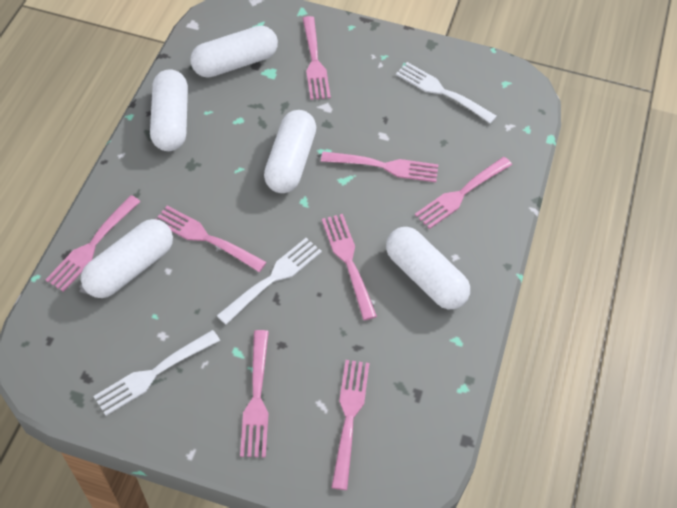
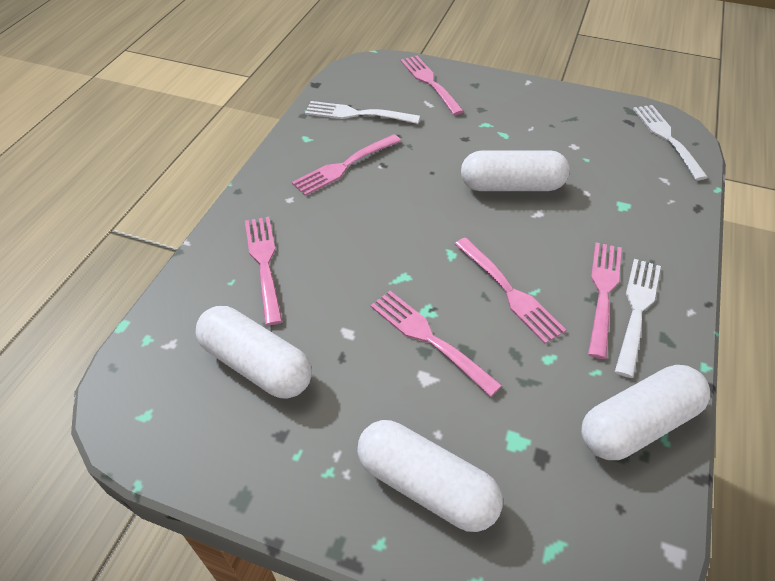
pink fork: [45,195,141,292] [156,206,267,272] [240,330,269,458] [302,16,331,100] [321,151,438,182] [322,214,377,320] [331,360,369,490] [415,157,512,229] = 8 -> [245,217,283,326] [292,134,401,196] [370,291,502,397] [400,56,464,115] [455,238,566,344] [588,242,622,359] = 6
white capsule: [81,219,173,298] [150,69,188,151] [190,26,278,78] [264,110,316,193] [386,227,470,309] = 5 -> [196,306,312,399] [357,420,503,532] [461,150,570,191] [581,365,710,460] = 4

